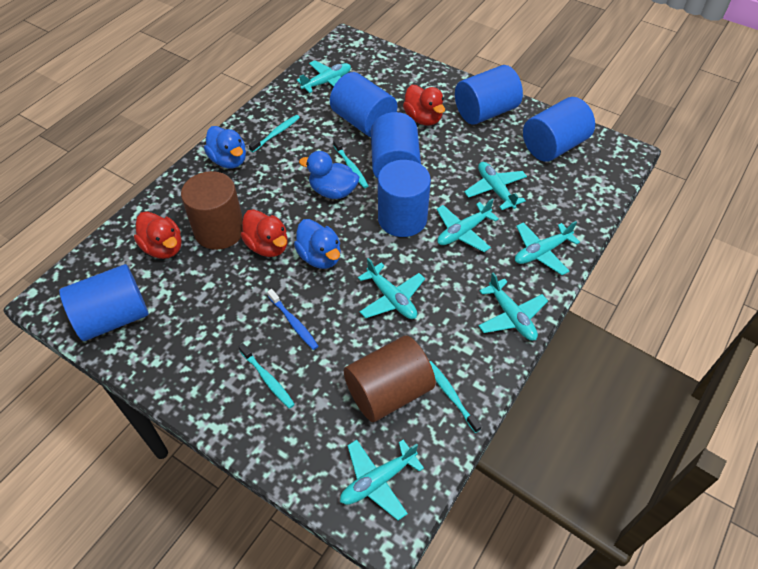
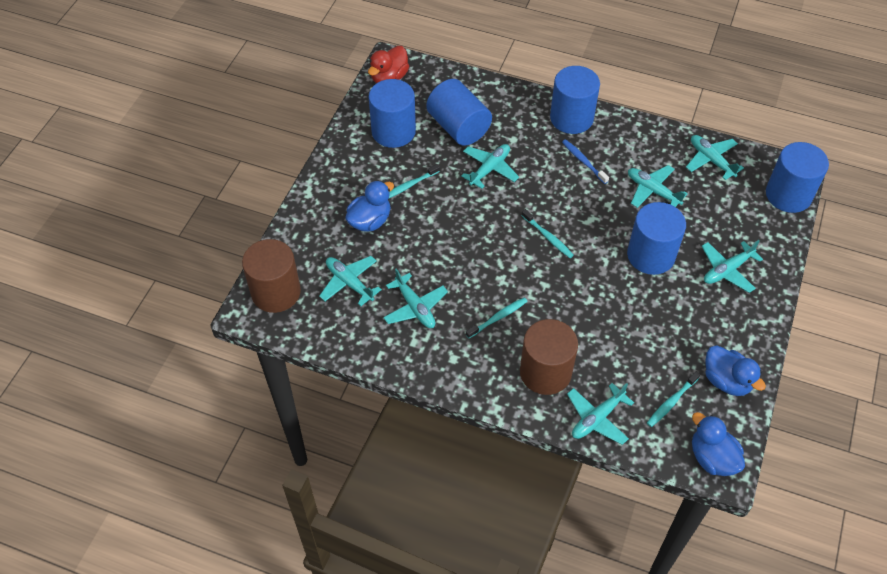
blue cylinder: [59,264,148,341] [330,72,397,137] [371,112,421,179] [378,160,431,237] [455,65,523,125] [523,97,595,162] = 6 -> [369,79,416,148] [426,79,492,146] [550,66,600,134] [627,202,686,275] [766,142,829,213] = 5
red duck: [134,212,182,259] [241,209,288,257] [403,85,445,126] = 3 -> [368,46,409,83] = 1

